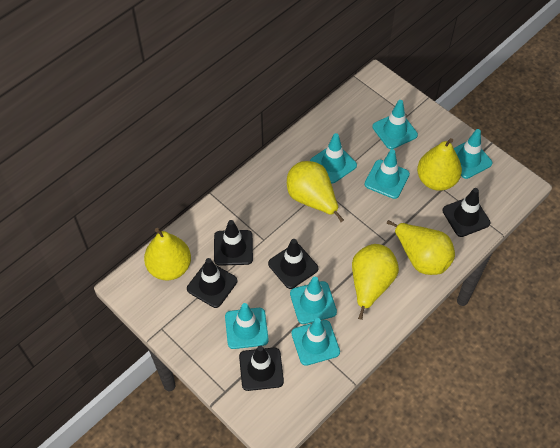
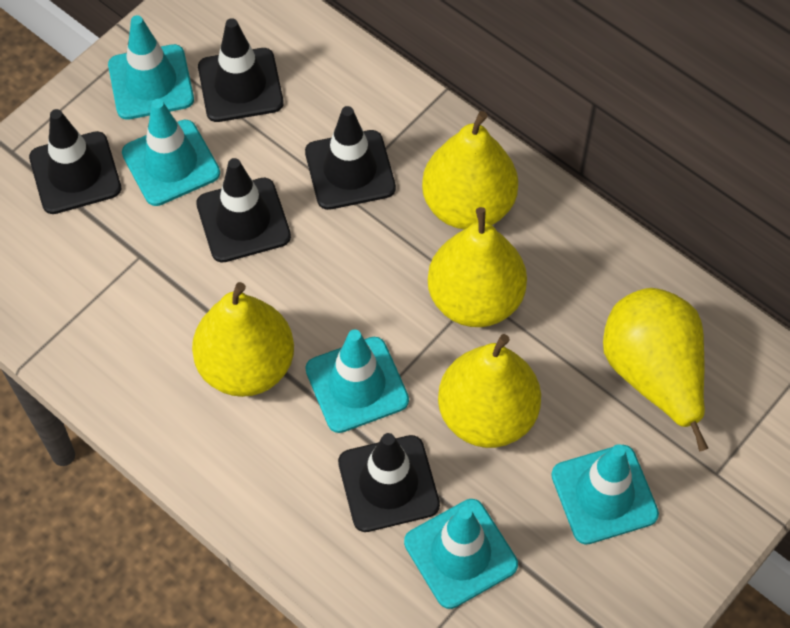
turquoise traffic cone: [225,303,269,349] [290,277,337,324] [291,318,340,366] [310,133,357,184] [364,149,410,199] [372,100,418,149] [453,129,493,179] = 7 -> [108,15,194,120] [122,99,220,206] [305,330,409,433] [404,499,518,609] [551,444,659,545] = 5

